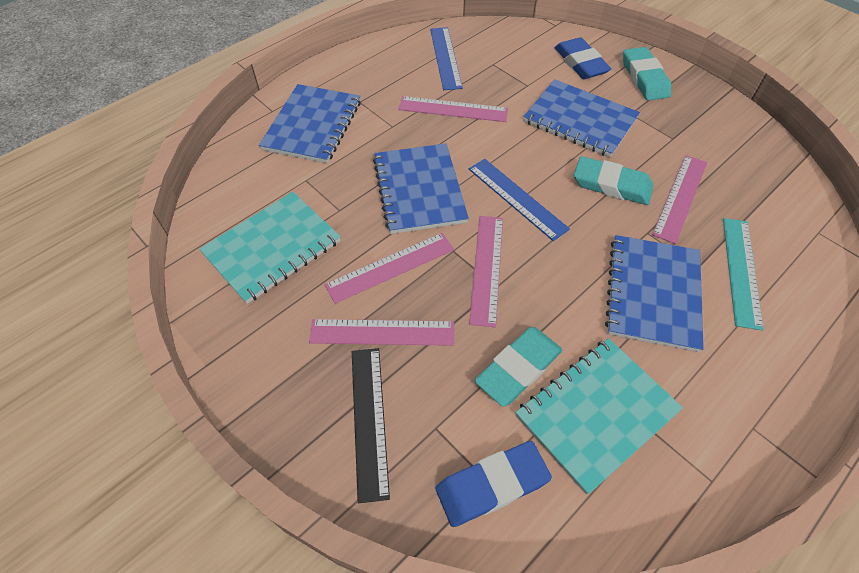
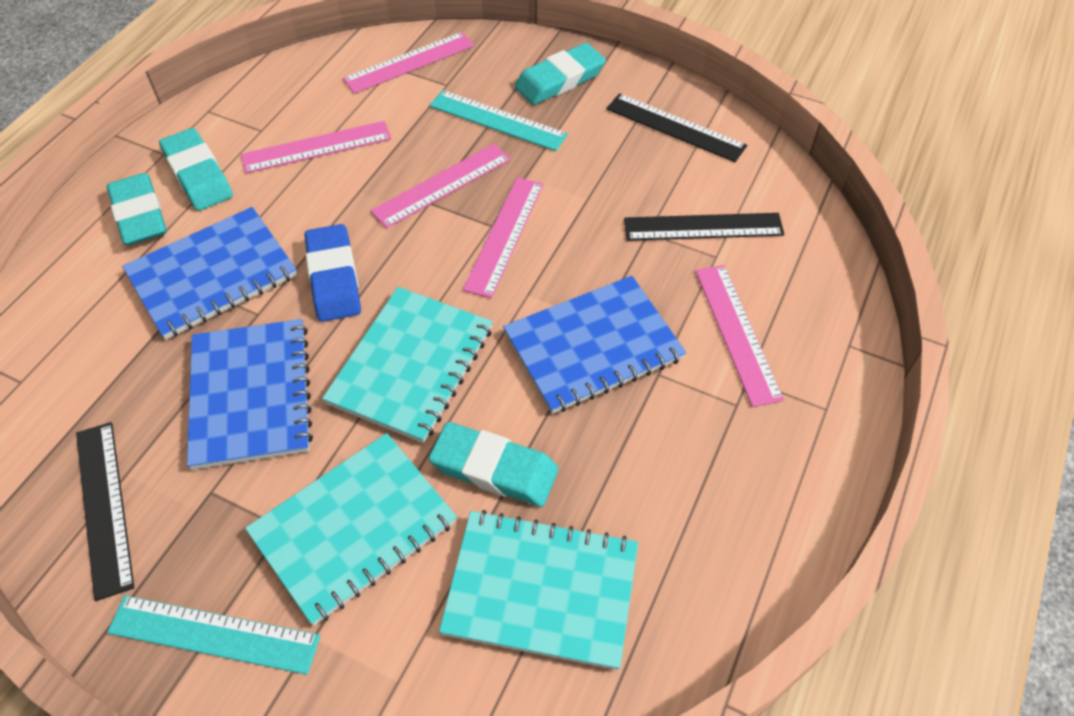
black ruler: [352,348,390,503] = 1 -> [76,422,134,601] [606,93,747,162] [624,213,784,241] = 3
blue eraser: [435,441,552,527] [554,37,611,79] = 2 -> [305,224,361,322] = 1
blue notebook: [259,84,361,163] [373,144,469,234] [523,79,640,157] [605,235,704,352] = 4 -> [122,207,297,340] [187,319,313,470] [503,276,686,414] = 3
blue ruler: [430,27,463,90] [469,159,570,241] = 2 -> none = 0
turquoise eraser: [474,327,562,407] [574,156,653,205] [623,47,671,101] = 3 -> [107,173,167,246] [159,128,233,211] [429,422,559,507] [515,43,606,105] = 4
turquoise notebook: [199,192,341,304] [515,338,683,495] = 2 -> [245,433,457,626] [322,287,493,443] [439,510,638,670] = 3
turquoise ruler: [723,218,764,331] = 1 -> [107,595,321,675] [429,90,568,151] = 2

